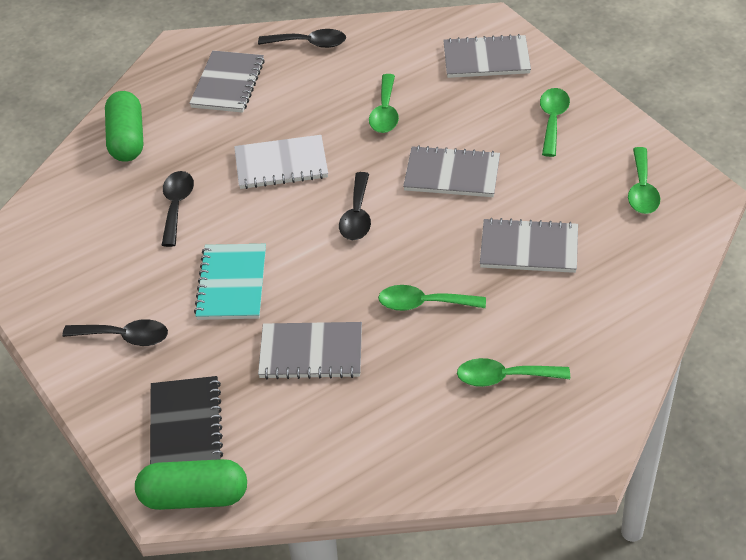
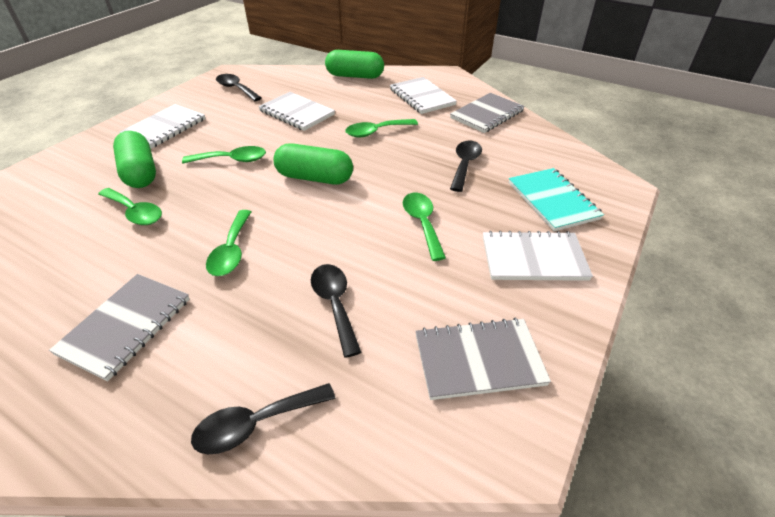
black notebook: [150,376,223,464] = 1 -> none = 0
green capsule: [105,91,143,162] [135,459,247,510] = 2 -> [113,131,156,188] [274,143,353,185] [325,50,384,79] = 3
grey notebook: [189,51,265,113] [258,322,362,379] [403,145,500,197] [443,34,531,78] [480,218,578,273] = 5 -> [49,274,190,382] [415,318,551,400] [450,93,525,133] = 3
white notebook: [234,135,328,189] = 1 -> [119,104,205,149] [258,92,335,131] [390,77,457,114] [483,231,593,281] = 4

